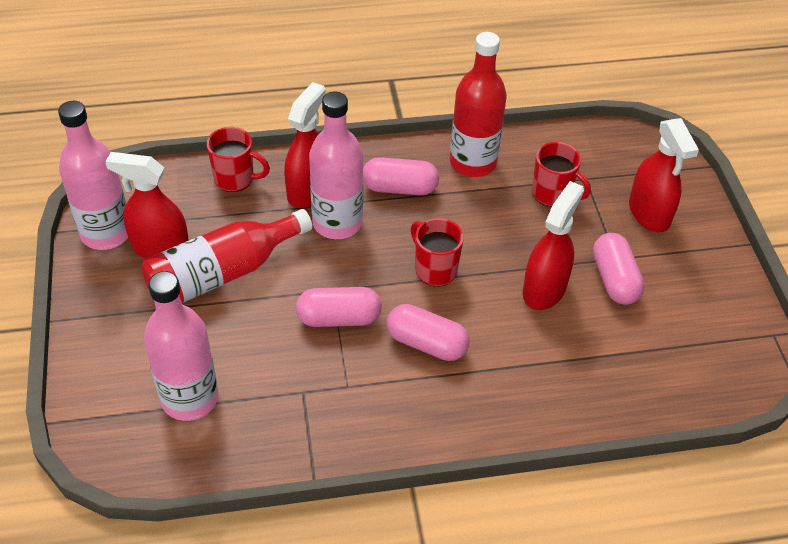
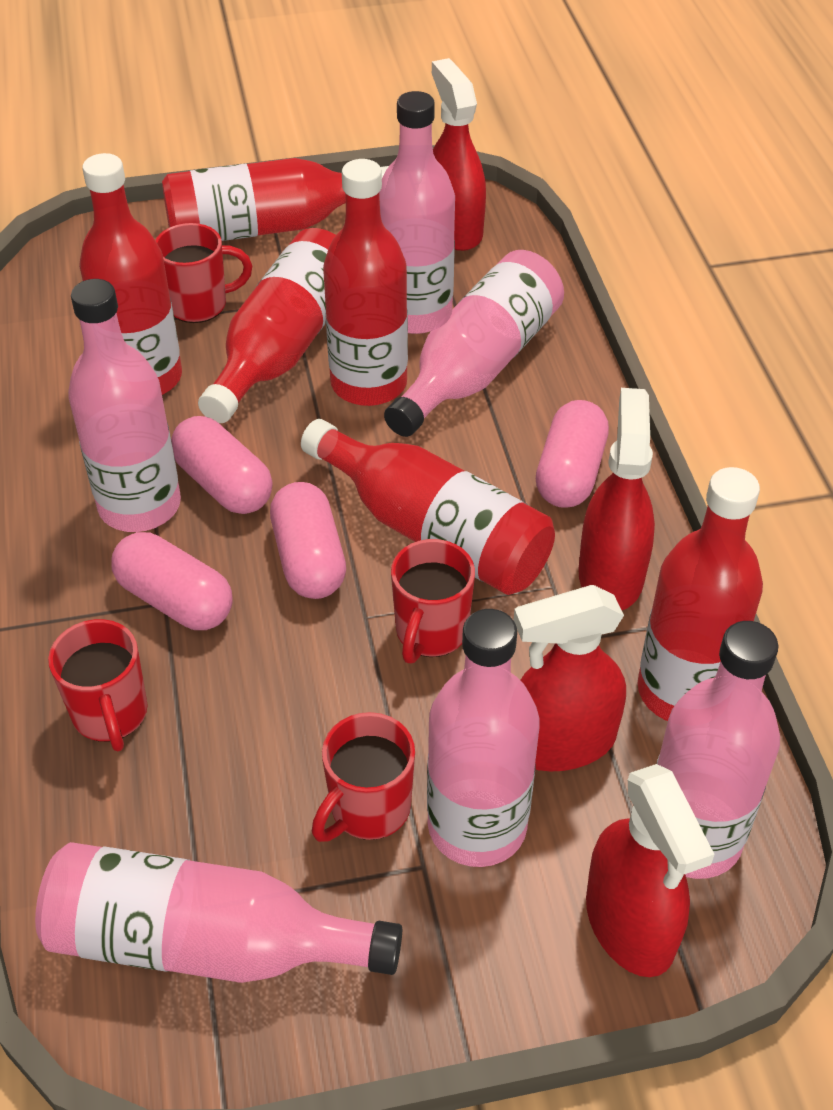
pink bottle: [58,101,128,250] [144,271,218,421] [309,92,363,239] = 3 -> [35,842,402,983] [68,279,181,532] [379,91,455,334] [384,250,564,437] [427,609,539,867] [657,621,780,879] = 6
red bottle: [141,209,312,303] [450,32,507,177] = 2 -> [79,153,182,395] [162,158,389,241] [198,228,336,423] [301,419,555,595] [323,159,408,406] [638,467,763,721] = 6
red mug: [207,127,270,192] [411,218,464,287] [532,142,591,207] = 3 -> [48,619,148,752] [155,223,252,323] [312,712,415,842] [391,539,475,664] = 4

